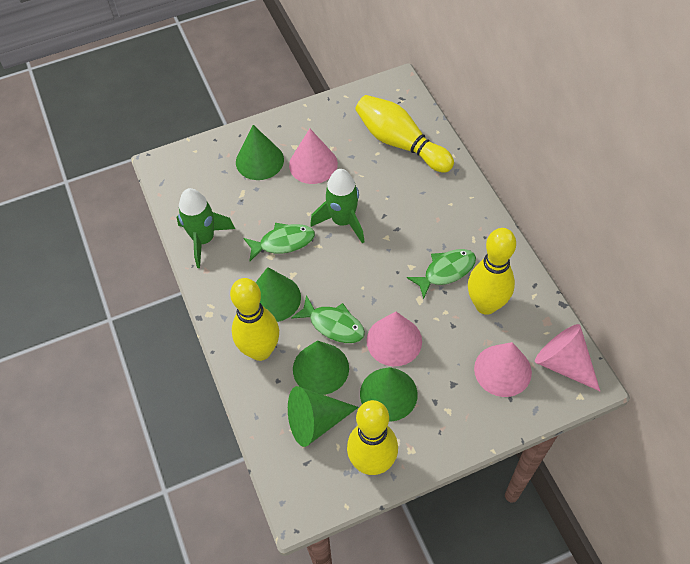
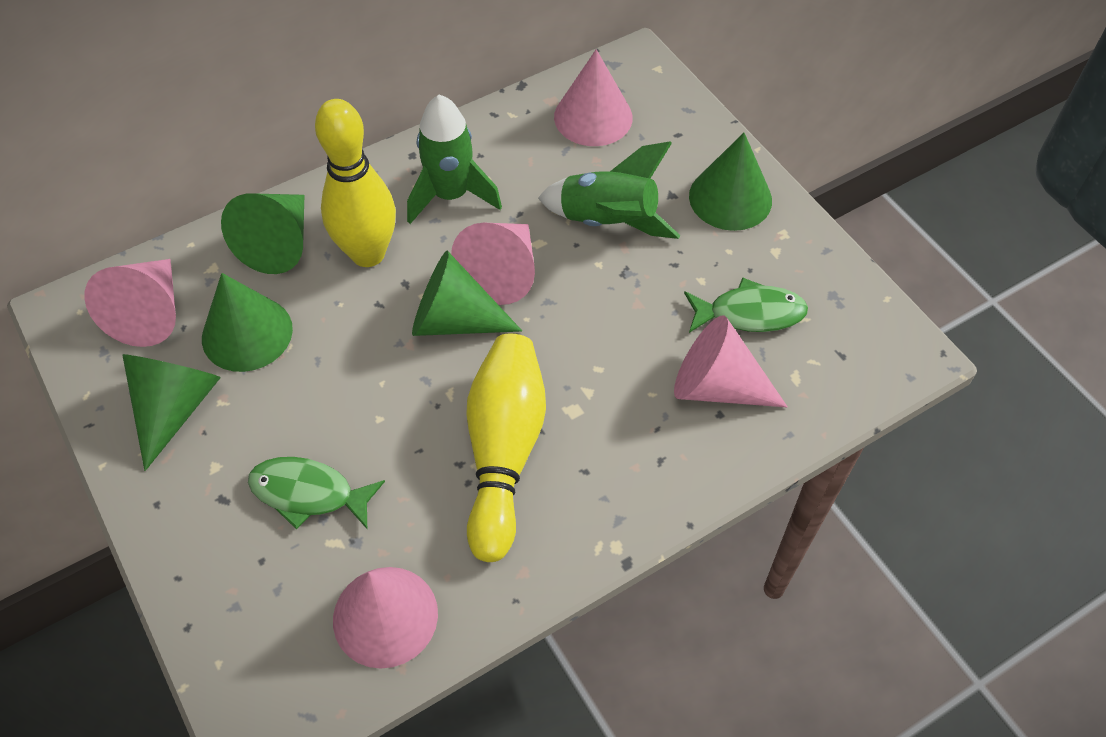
green fish: [243,223,315,261] [291,295,365,343] [407,249,476,299] = 3 -> [248,457,385,530] [684,277,808,333] = 2
pink cone: [289,129,338,184] [367,312,422,366] [474,342,532,397] [535,324,600,391] = 4 -> [84,259,176,347] [333,567,438,669] [451,223,535,305] [554,49,633,146] [674,315,788,407] = 5
yellow bowling pin: [230,278,279,361] [347,400,398,475] [355,95,454,173] [468,228,516,315] = 4 -> [315,99,396,267] [466,334,546,562] = 2

